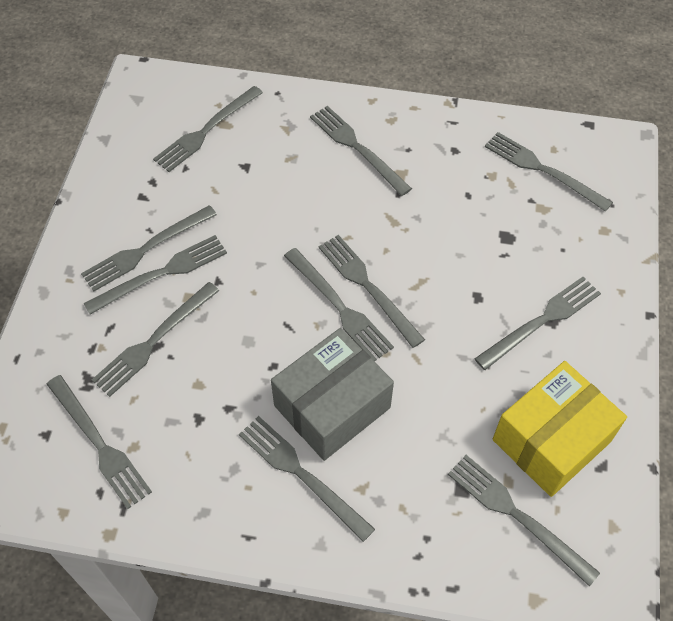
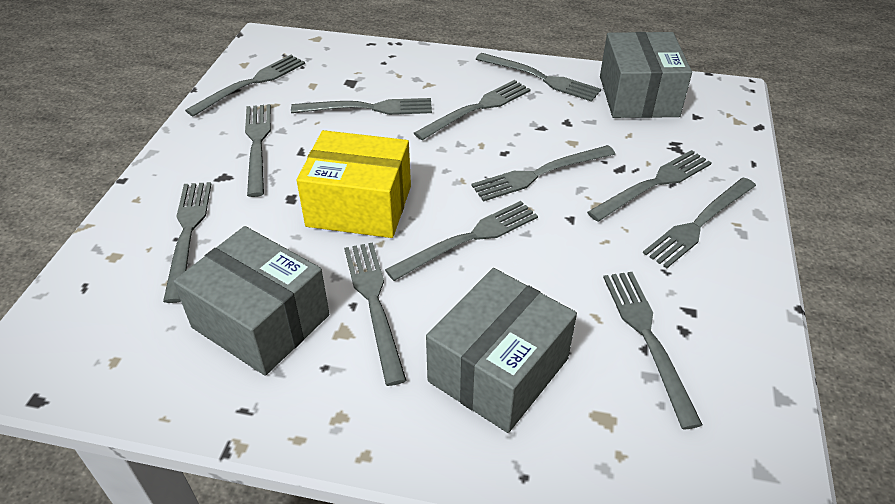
grey box: [271,328,394,461] = 1 -> [174,226,329,376] [426,268,577,433] [600,32,692,118] = 3

